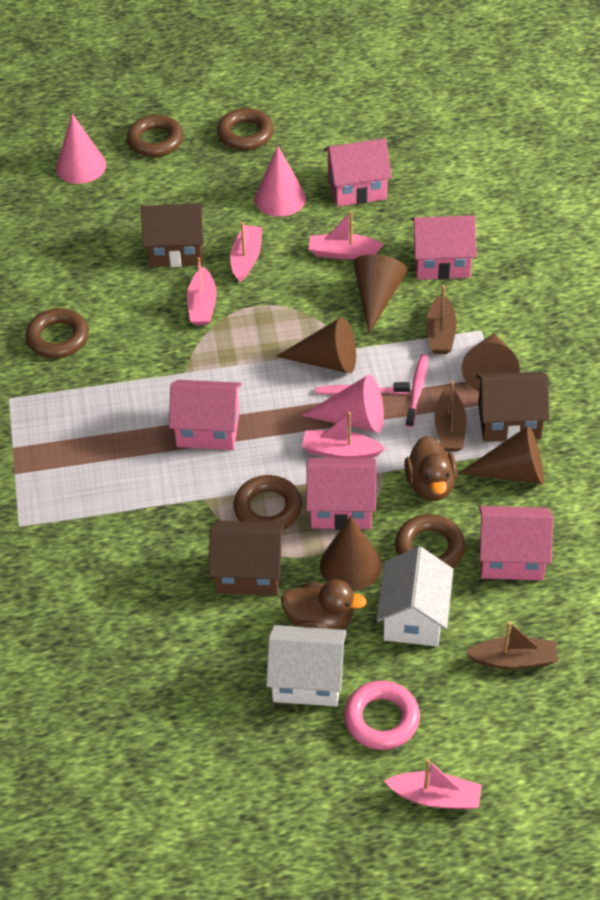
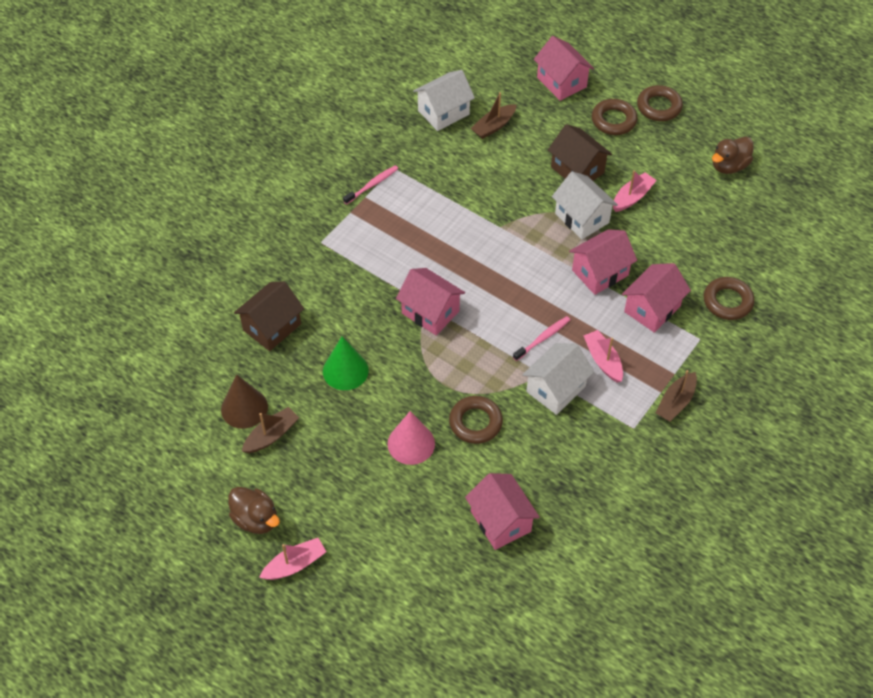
brown cone: [276,317,356,373] [320,516,382,591] [353,254,407,334] [458,426,544,484] [462,333,520,391] = 5 -> [221,375,268,429] = 1
brown house: [141,203,204,267] [209,520,285,596] [476,372,549,442] = 3 -> [234,281,304,351] [548,124,612,181] = 2
brown ring: [25,308,89,358] [127,115,183,157] [217,108,274,150] [233,475,302,530] [395,514,465,568] = 5 -> [449,396,503,444] [592,99,637,135] [637,85,683,121] [704,277,754,320] = 4
green cone: none = 0 -> [323,337,369,390] = 1
pink boat: [187,257,217,325] [230,222,262,282] [302,412,385,458] [309,211,384,259] [384,759,482,809] = 5 -> [259,538,327,580] [584,330,623,383] [613,170,657,212] = 3
pink cone: [56,114,106,184] [255,146,306,217] [301,375,384,432] = 3 -> [387,411,435,465] = 1
pink ring: [344,681,420,750] = 1 -> none = 0
white house: [266,625,347,707] [376,547,454,646] = 2 -> [413,70,475,131] [522,343,594,415] [552,171,618,239] = 3

